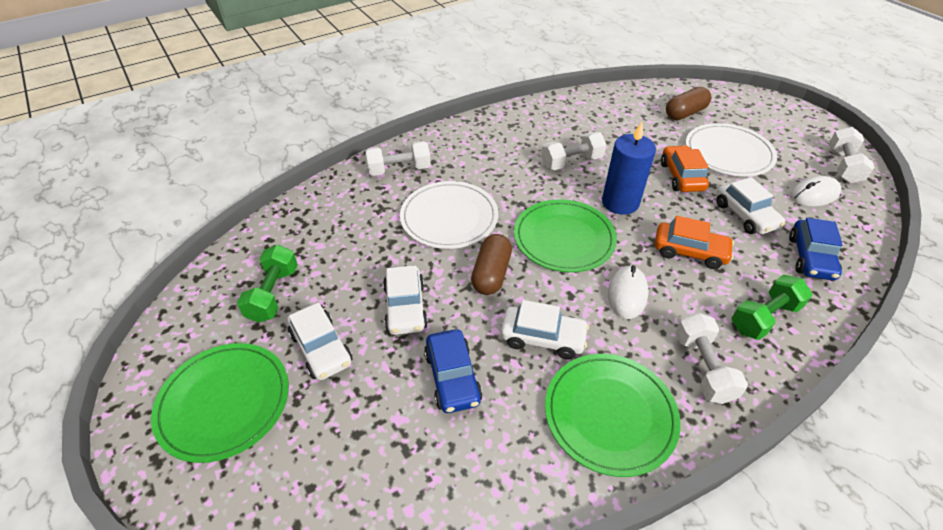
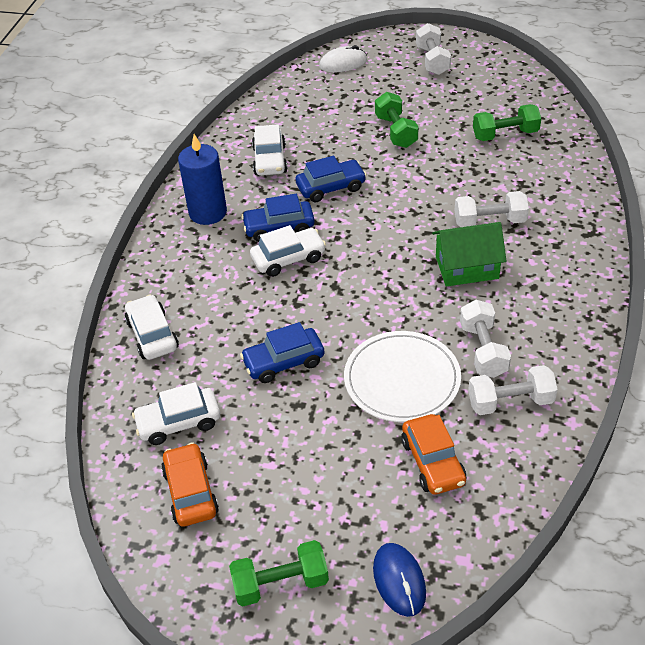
blue car: [424,329,483,413] [789,218,843,281] = 2 -> [240,322,325,383] [241,194,315,242] [295,156,367,202] = 3
blue mouse: none = 0 -> [373,543,426,617] = 1
brown capsule: [471,234,512,295] [666,87,711,120] = 2 -> none = 0
green dumbbell: [237,245,298,323] [732,275,812,340] = 2 -> [229,540,329,606] [375,92,418,148] [473,104,541,141] = 3
green house: none = 0 -> [432,222,507,286] = 1
green plate: [151,343,289,463] [514,199,617,272] [545,354,681,477] = 3 -> none = 0
white mouse: [608,265,648,319] [790,176,842,207] = 2 -> [319,45,367,72] = 1
white plate: [400,181,498,249] [686,123,777,177] = 2 -> [344,331,461,422] = 1

